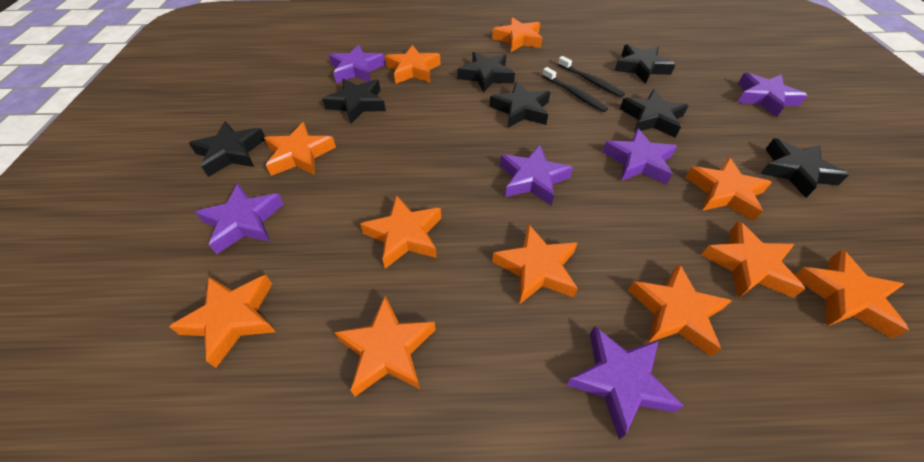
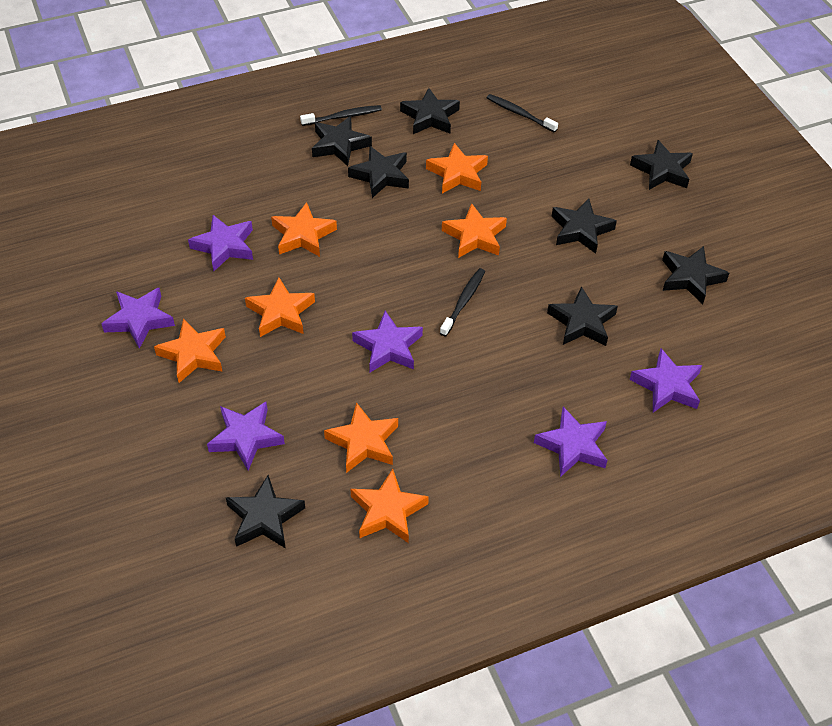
black star: [189,121,265,177] [322,78,386,124] [458,52,515,93] [489,82,550,128] [615,44,676,84] [620,89,688,138] [760,138,849,198] = 7 -> [225,475,305,549] [312,116,372,166] [348,146,409,198] [400,88,460,134] [547,286,618,346] [552,199,617,254] [630,140,693,190] [662,246,729,304] = 8
black toothbrush: [542,67,608,112] [558,56,625,97] = 2 -> [300,105,382,126] [440,268,485,337] [487,94,558,132] = 3
orange star: [169,275,276,368] [264,122,336,176] [334,296,436,396] [360,195,441,269] [385,45,440,84] [492,17,542,52] [492,224,578,304] [628,264,732,357] [685,157,772,221] [701,221,805,298] [795,249,909,339] = 11 -> [154,318,226,383] [245,278,315,337] [271,202,337,257] [324,402,398,473] [351,469,429,543] [426,143,488,193] [442,203,507,258] = 7

